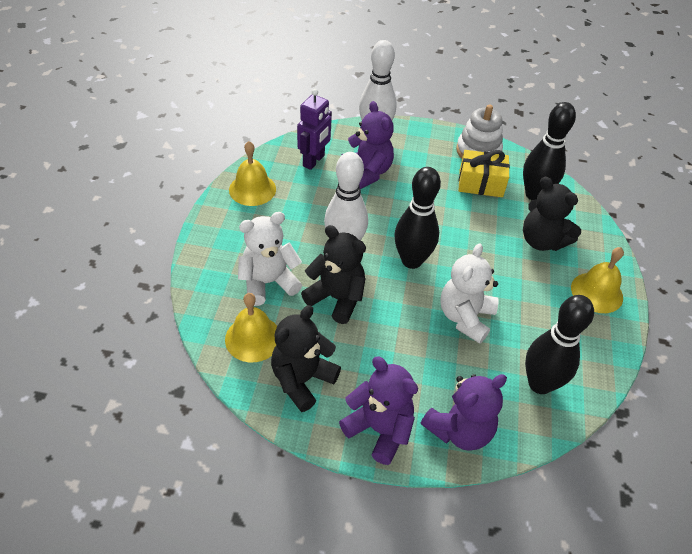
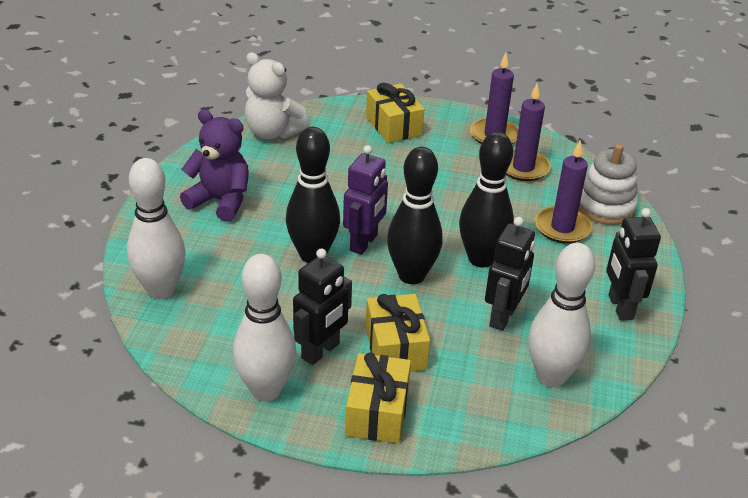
black robot: none = 0 -> [293,248,352,365] [485,217,535,331] [606,208,661,321] = 3
black teddy bear: [271,305,341,412] [301,225,366,324] [523,177,581,251] = 3 -> none = 0
purple candle: none = 0 -> [470,53,518,144] [506,83,551,181] [535,141,592,244] = 3
purple teddy bear: [339,357,418,465] [341,101,394,189] [421,374,507,451] = 3 -> [180,109,249,222] = 1
white bowling pin: [324,152,368,240] [359,40,397,120] = 2 -> [127,158,186,299] [233,254,297,402] [528,243,595,387] = 3
white teddy bear: [238,212,302,306] [440,243,498,344] = 2 -> [245,52,309,139] = 1
yellow bell: [225,293,277,362] [229,141,276,206] [571,247,624,313] = 3 -> none = 0
yellow gift: [459,150,510,197] = 1 -> [345,352,411,443] [365,294,430,372] [366,83,424,143] = 3

